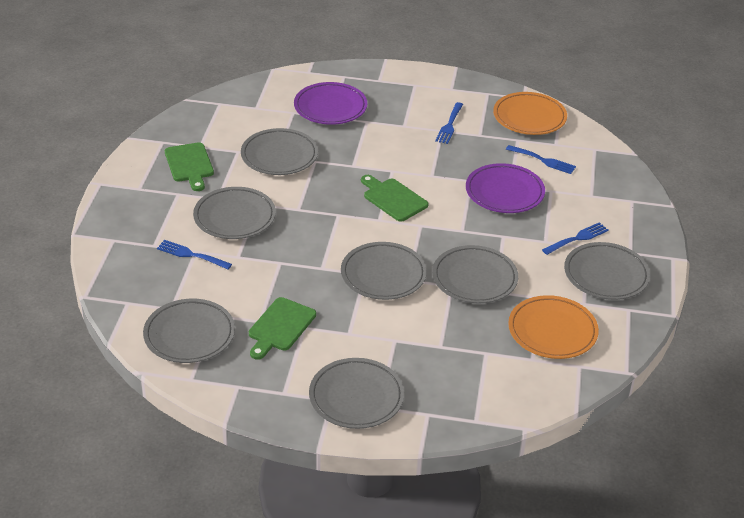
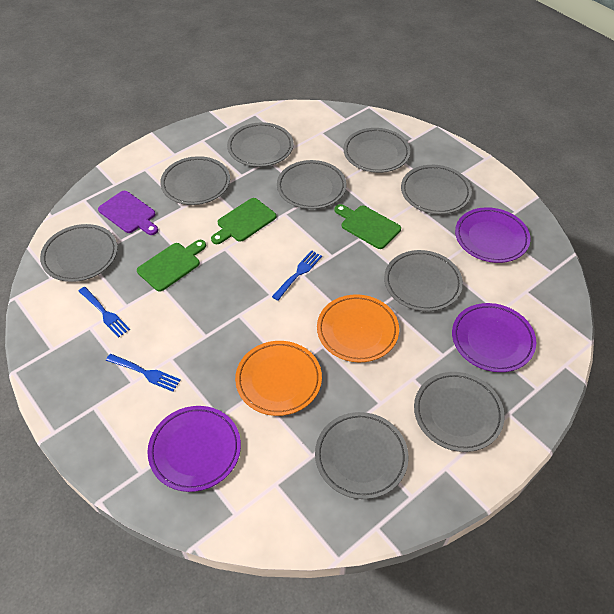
blue fork: [157,240,232,269] [435,102,463,144] [506,145,576,174] [542,222,609,255] = 4 -> [79,287,130,338] [106,354,181,392] [272,250,322,301] = 3
grey plate: [143,299,235,363] [193,187,276,239] [241,128,318,175] [309,358,404,429] [341,242,427,300] [432,245,518,303] [564,242,650,300] = 7 -> [40,224,118,282] [160,156,230,205] [227,122,294,167] [277,160,346,209] [315,412,409,499] [344,128,410,173] [384,250,463,311] [401,165,472,214] [414,372,505,452] = 9
purple cutting board: none = 0 -> [98,191,158,235] = 1
purple plate: [294,82,367,125] [466,163,545,213] = 2 -> [147,406,241,492] [452,303,536,372] [455,207,530,263] = 3

